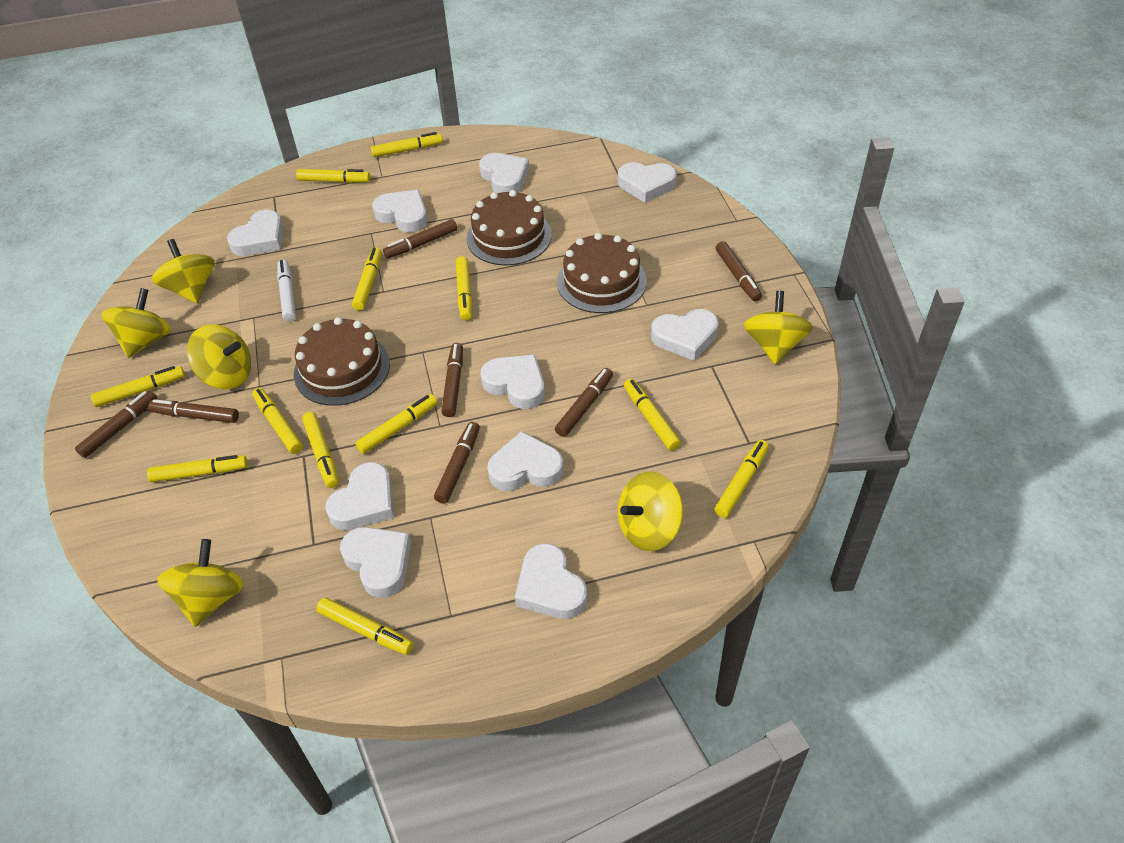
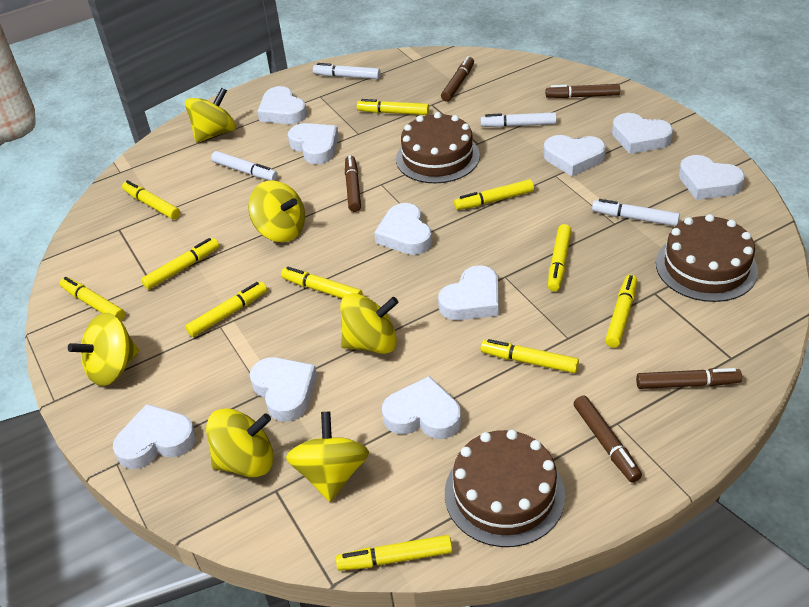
brown marker: [75,390,157,458] [148,399,239,423] [383,219,457,258] [434,422,480,504] [441,343,463,417] [555,368,613,437] [715,241,762,302] = 7 -> [345,155,361,212] [441,56,474,102] [546,84,620,98] [573,396,642,483] [636,368,742,389] = 5
white marker: [277,260,296,322] = 1 -> [211,151,278,181] [313,63,381,79] [481,112,557,127] [592,199,680,226] = 4
yellow marker: [91,366,185,407] [147,455,248,482] [252,388,303,454] [296,169,370,183] [302,412,339,488] [316,598,414,655] [352,247,382,311] [355,394,438,454] [371,132,443,157] [456,256,472,320] [624,379,681,450] [714,440,769,518] = 12 -> [60,277,125,320] [122,180,180,219] [141,238,219,290] [185,282,267,337] [281,267,363,299] [336,535,452,571] [357,99,429,115] [454,179,534,210] [481,339,579,373] [548,224,572,292] [605,275,637,348] = 11

